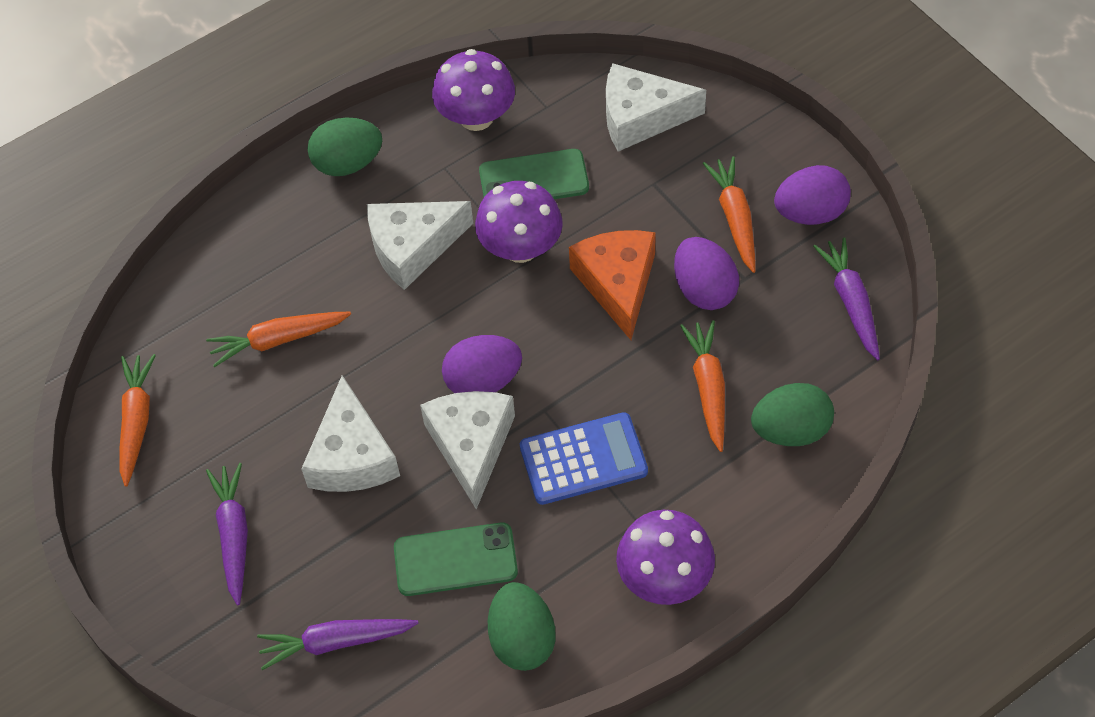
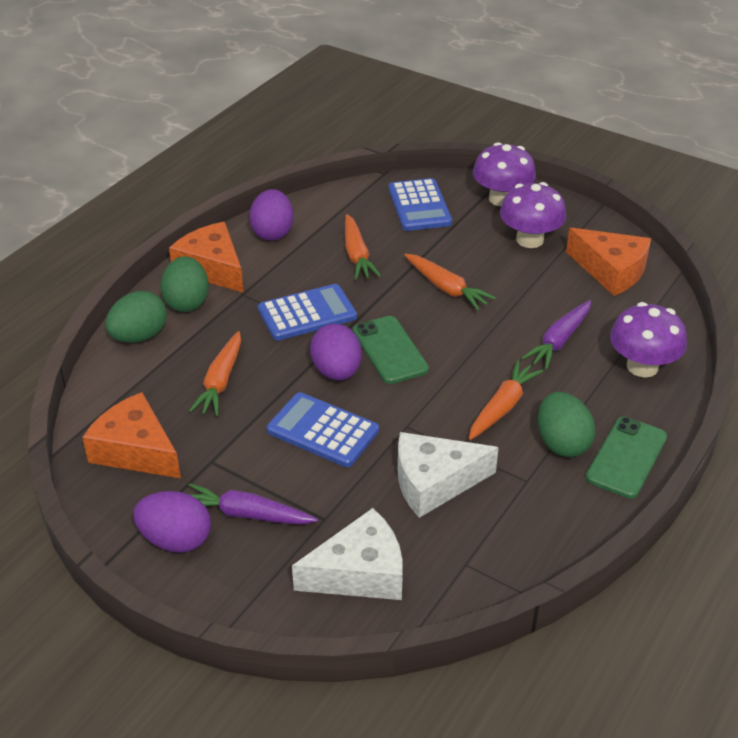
blue calculator: [520,412,648,505] = 1 -> [258,284,357,341] [267,392,379,467] [388,178,452,231] = 3
orange cheese: [569,230,656,340] = 1 -> [82,392,181,478] [169,222,244,293] [566,228,651,296] = 3
purple carrot: [206,463,248,605] [257,619,418,670] [813,237,880,360] = 3 -> [189,483,318,525] [521,300,591,370] = 2
white cheese: [301,375,400,492] [367,201,473,290] [420,391,515,509] [606,63,706,152] = 4 -> [292,508,403,600] [398,432,499,518] = 2

